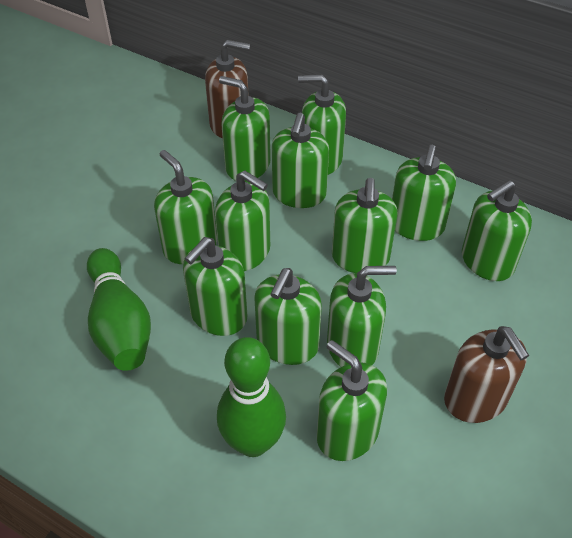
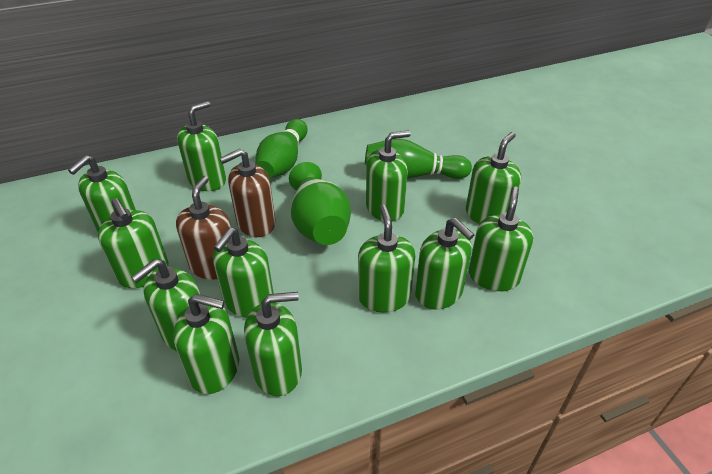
green vase: none = 0 -> [289,162,351,245] = 1

